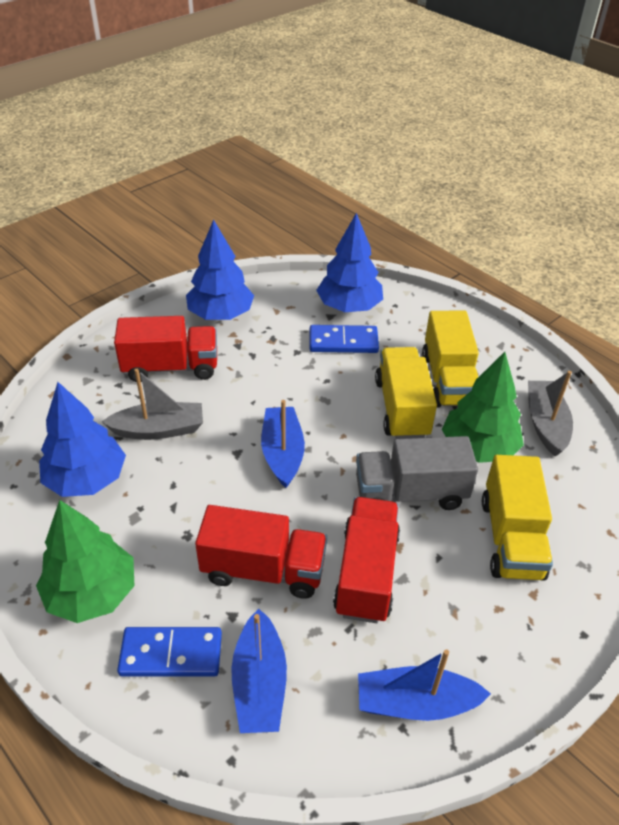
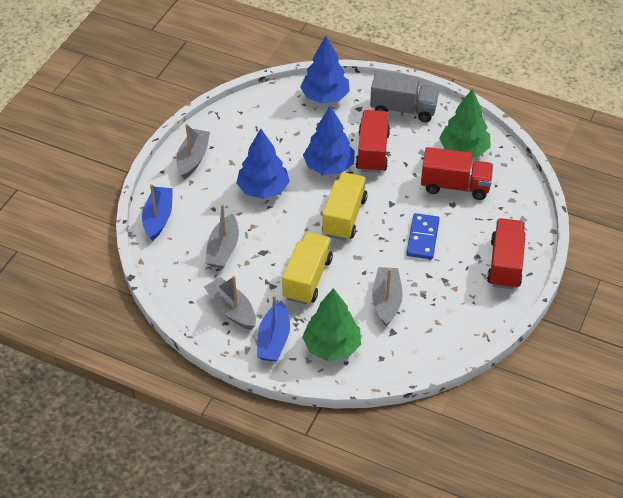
blue boat: [231,609,287,733] [261,400,305,488] [358,649,491,721] = 3 -> [142,184,173,241] [257,295,290,362] = 2
blue domino: [117,627,222,677] [310,325,379,353] = 2 -> [406,213,440,259] = 1
grey boat: [102,369,203,440] [528,371,573,456] = 2 -> [176,124,210,179] [204,276,256,330] [205,204,239,269] [372,267,403,326] = 4
yellow truck: [375,347,437,439] [422,310,479,408] [482,455,553,581] = 3 -> [282,232,333,305] [322,172,368,240] = 2

